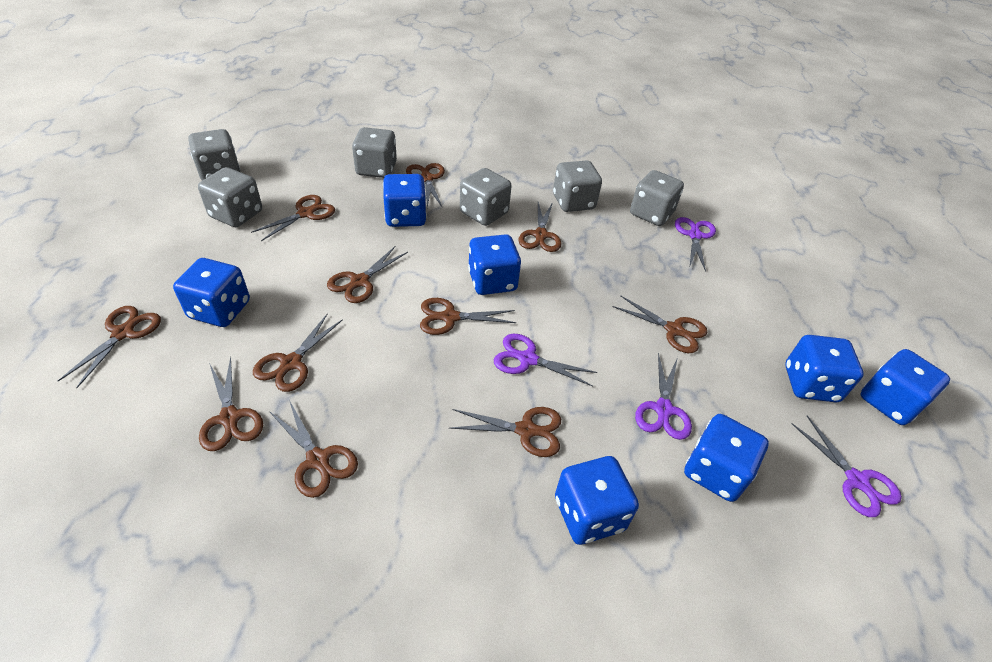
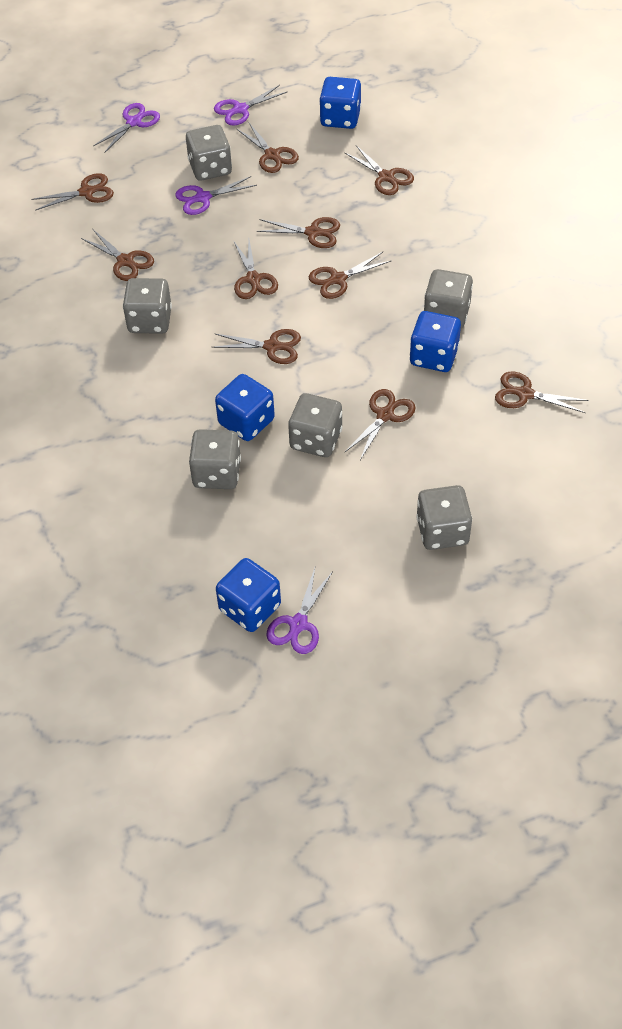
blue dice: [173,258,250,327] [383,174,427,227] [468,234,521,295] [555,456,639,545] [684,414,769,502] [785,335,864,403] [860,349,950,425] = 7 -> [215,374,275,441] [216,558,281,632] [319,77,361,129] [410,311,461,372] = 4
brown scissors: [58,306,161,388] [199,357,263,451] [251,195,335,241] [253,314,343,392] [269,400,358,498] [327,246,408,303] [406,163,445,208] [420,298,516,335] [449,407,561,457] [518,202,562,252] [613,295,708,353] = 11 -> [31,173,114,211] [81,230,154,281] [212,329,301,364] [233,240,278,299] [237,123,299,173] [256,217,340,248] [309,252,392,299] [344,145,414,195] [345,389,416,460] [495,371,589,413] = 10

